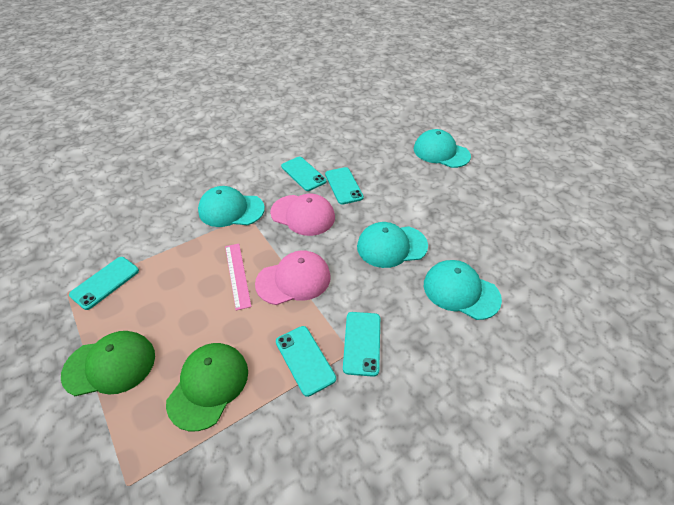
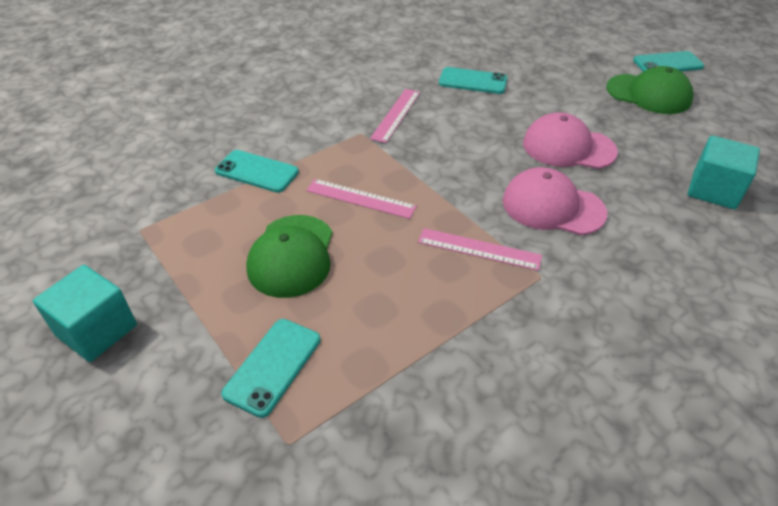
pink ruler: [225,244,252,310] = 1 -> [306,179,417,219] [370,89,420,143] [418,228,542,271] = 3
turquoise cap: [198,186,265,227] [357,222,428,268] [414,129,471,168] [424,260,502,320] = 4 -> none = 0
turquoise cube: none = 0 -> [33,265,137,362] [688,136,760,209] = 2
turquoise phone: [69,257,139,310] [276,326,336,397] [281,157,327,191] [325,167,364,205] [343,312,380,377] = 5 -> [215,150,299,193] [221,319,320,418] [439,67,508,94] [633,51,704,72] = 4

